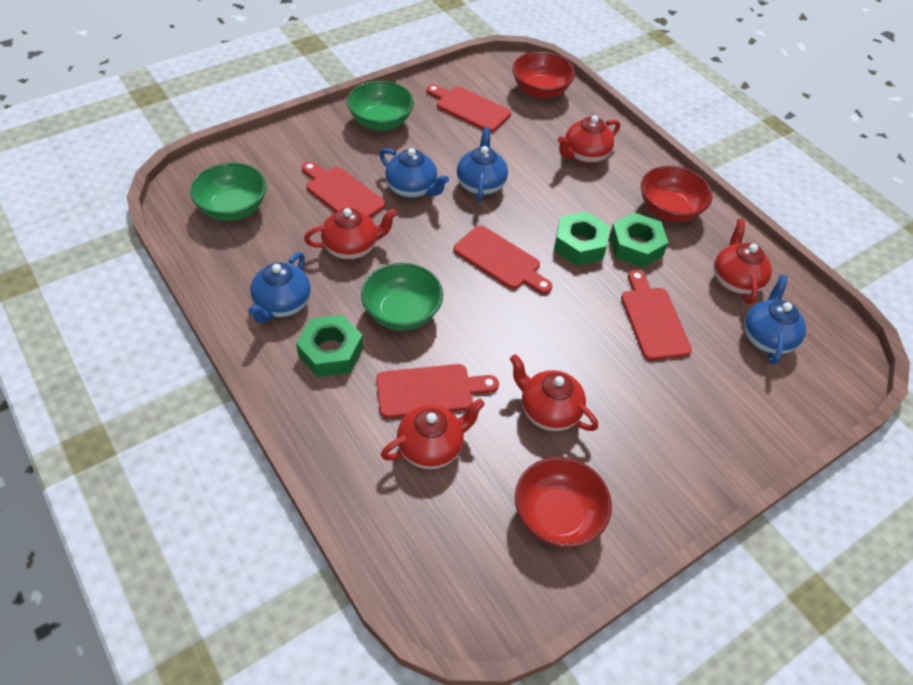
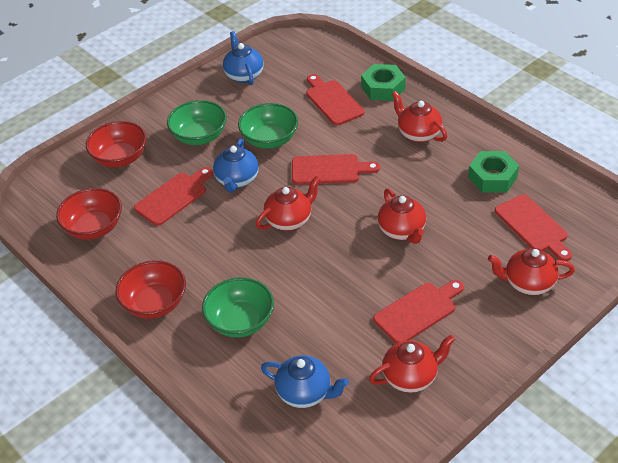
blue teapot: [248,252,311,323] [379,148,449,198] [457,127,508,202] [744,275,806,365] = 4 -> [213,138,259,192] [223,31,264,85] [261,355,349,408] = 3
green nut: [296,315,363,377] [554,211,610,265] [609,213,669,268] = 3 -> [361,64,406,101] [468,151,519,193] = 2

